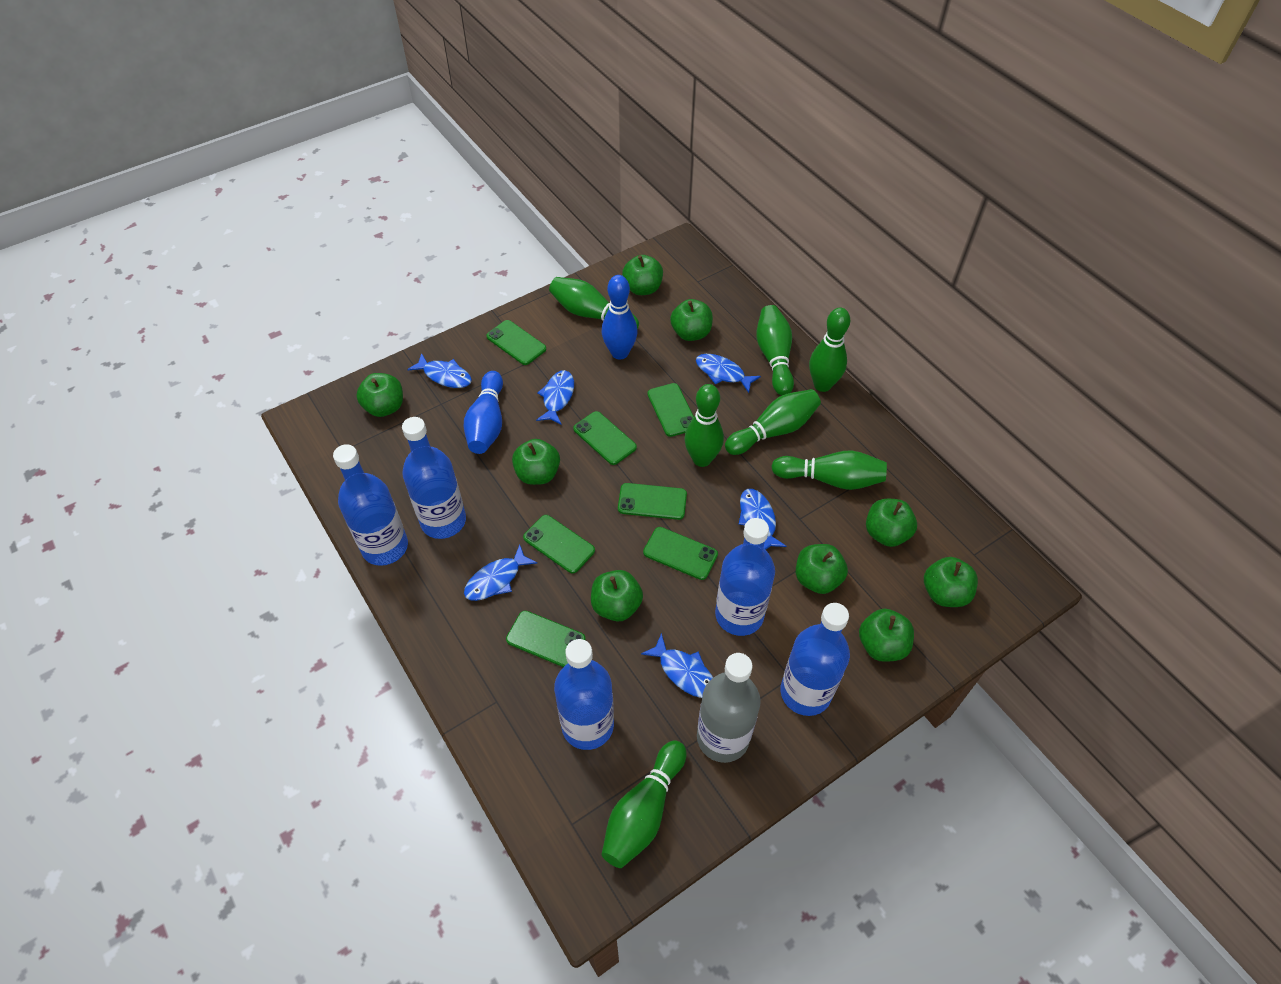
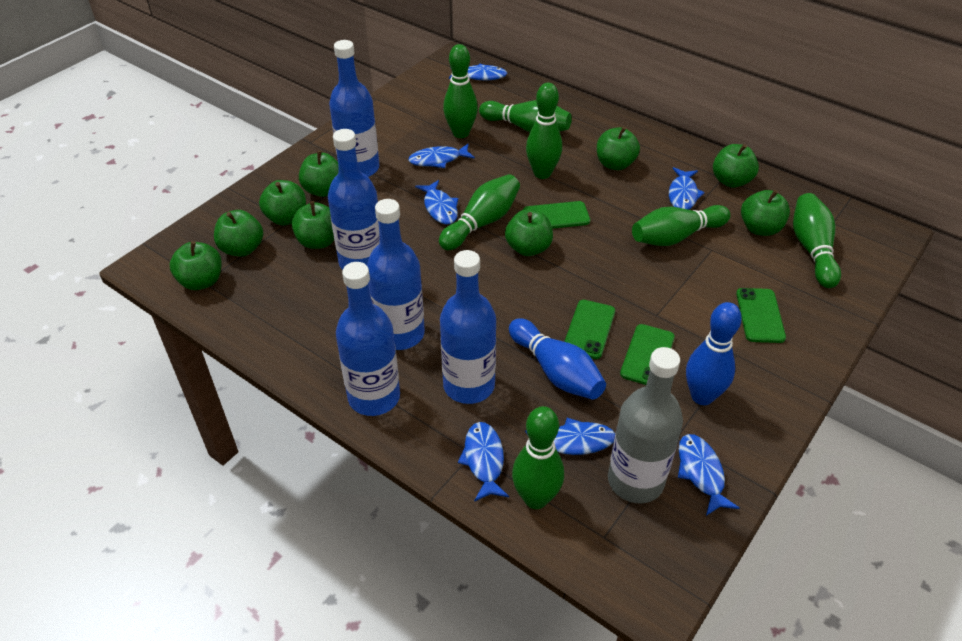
blue fish: [407,353,472,388] [464,545,537,601] [536,370,574,425] [641,633,713,698] [696,354,761,393] [738,489,787,550] = 6 -> [408,144,475,168] [415,180,458,224] [449,63,507,80] [458,422,509,502] [525,418,615,455] [669,167,705,210] [678,434,740,516] = 7
green phone: [486,320,546,365] [506,611,586,667] [523,515,595,573] [573,411,637,465] [618,483,687,520] [643,527,718,580] [647,383,694,437] = 7 -> [523,201,590,229] [564,300,615,359] [620,324,675,385] [736,288,786,343] = 4

